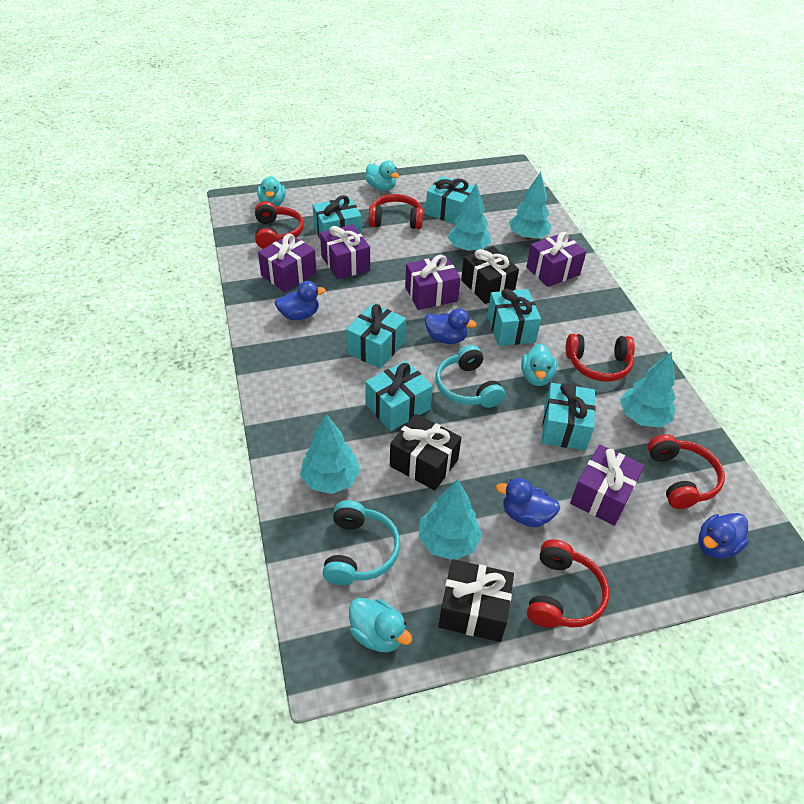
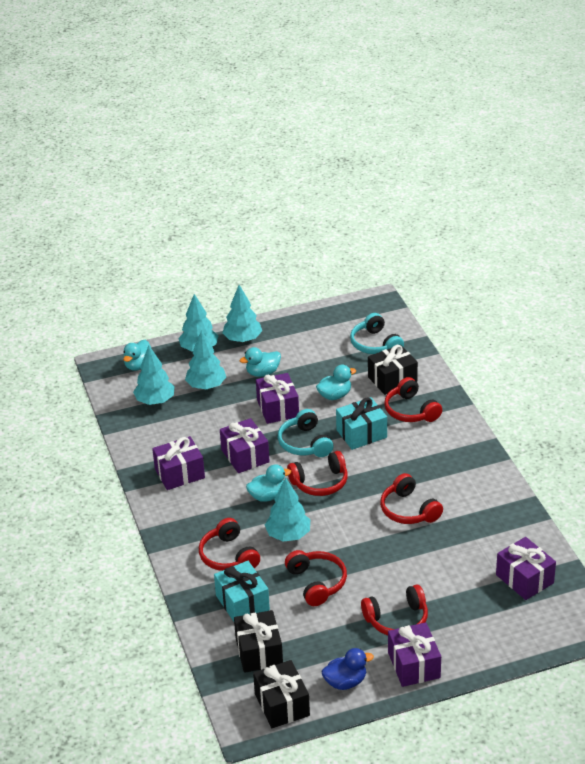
blue duck: [275,281,326,320] [425,308,477,344] [496,478,560,527] [698,513,749,559] = 4 -> [322,648,374,690] = 1
red headphones: [255,201,304,249] [369,194,423,229] [527,539,609,628] [566,334,635,382] [648,434,725,509] = 5 -> [199,518,260,571] [285,550,347,606] [287,451,348,496] [361,584,428,635] [380,473,443,524] [384,377,442,422] = 6
turquoise gift: [313,195,362,239] [346,303,406,369] [365,361,433,431] [426,176,474,225] [487,289,541,346] [542,383,595,451] = 6 -> [214,561,270,622] [336,397,387,450] = 2

